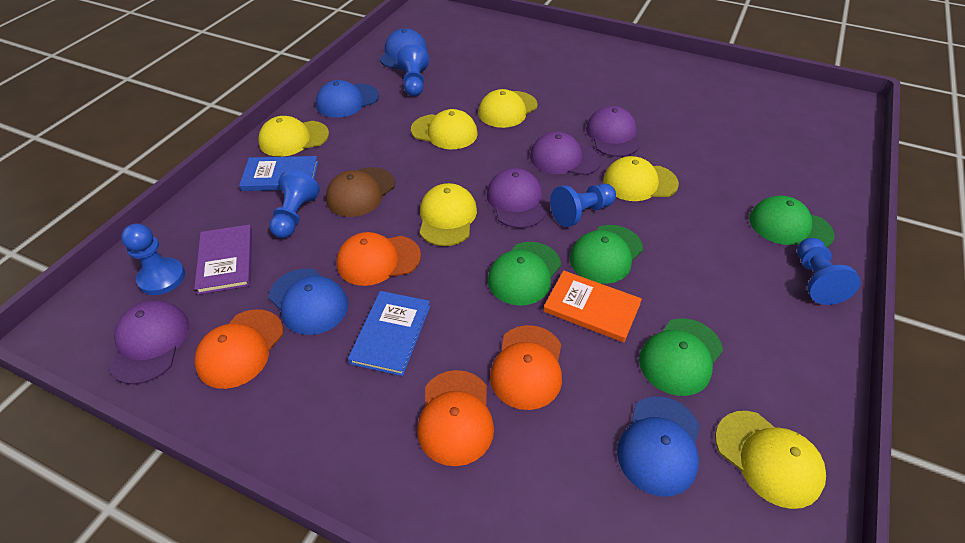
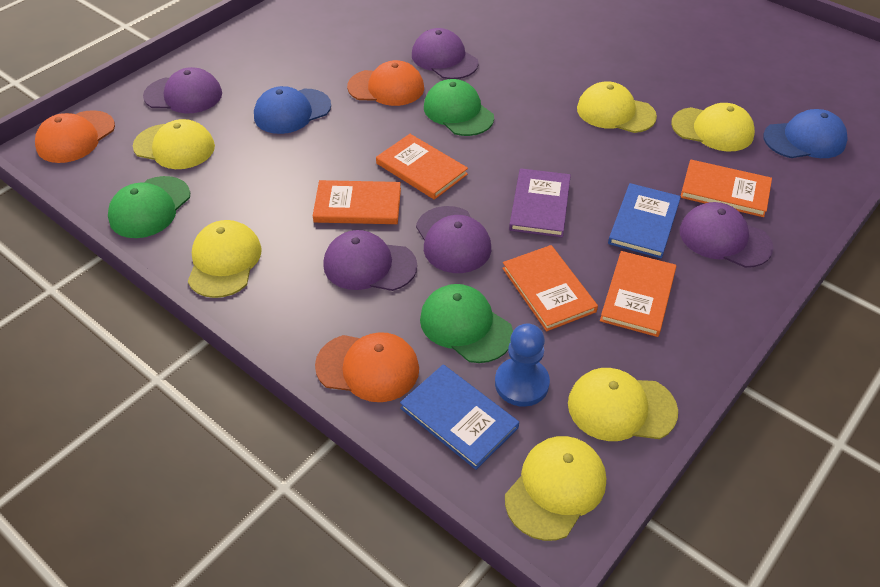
blue cap: [269,268,348,335] [316,80,379,118] [380,28,427,69] [617,396,700,496] = 4 -> [254,86,331,134] [763,109,848,158] = 2
blue pawn: [121,224,185,295] [270,170,320,238] [397,44,429,96] [550,184,616,227] [797,238,861,305] = 5 -> [495,323,550,407] = 1
brown cap: [326,167,395,217] = 1 -> none = 0
green cap: [488,242,561,306] [570,225,643,284] [639,318,723,396] [749,195,835,248] = 4 -> [108,176,190,238] [420,284,513,363] [424,79,494,136] = 3
orange book: [543,270,642,342] = 1 -> [313,180,401,224] [376,134,468,200] [502,245,598,331] [600,251,676,337] [681,160,772,217] = 5
orange cap: [194,310,283,389] [337,232,421,286] [417,370,494,466] [490,325,562,410] = 4 -> [35,110,115,163] [315,332,419,402] [347,60,424,106] = 3
purple cap: [109,301,189,385] [487,168,546,228] [530,132,602,175] [586,106,640,157] = 4 -> [143,67,222,113] [323,230,417,291] [412,28,479,79] [416,206,491,273] [680,202,773,268] = 5

